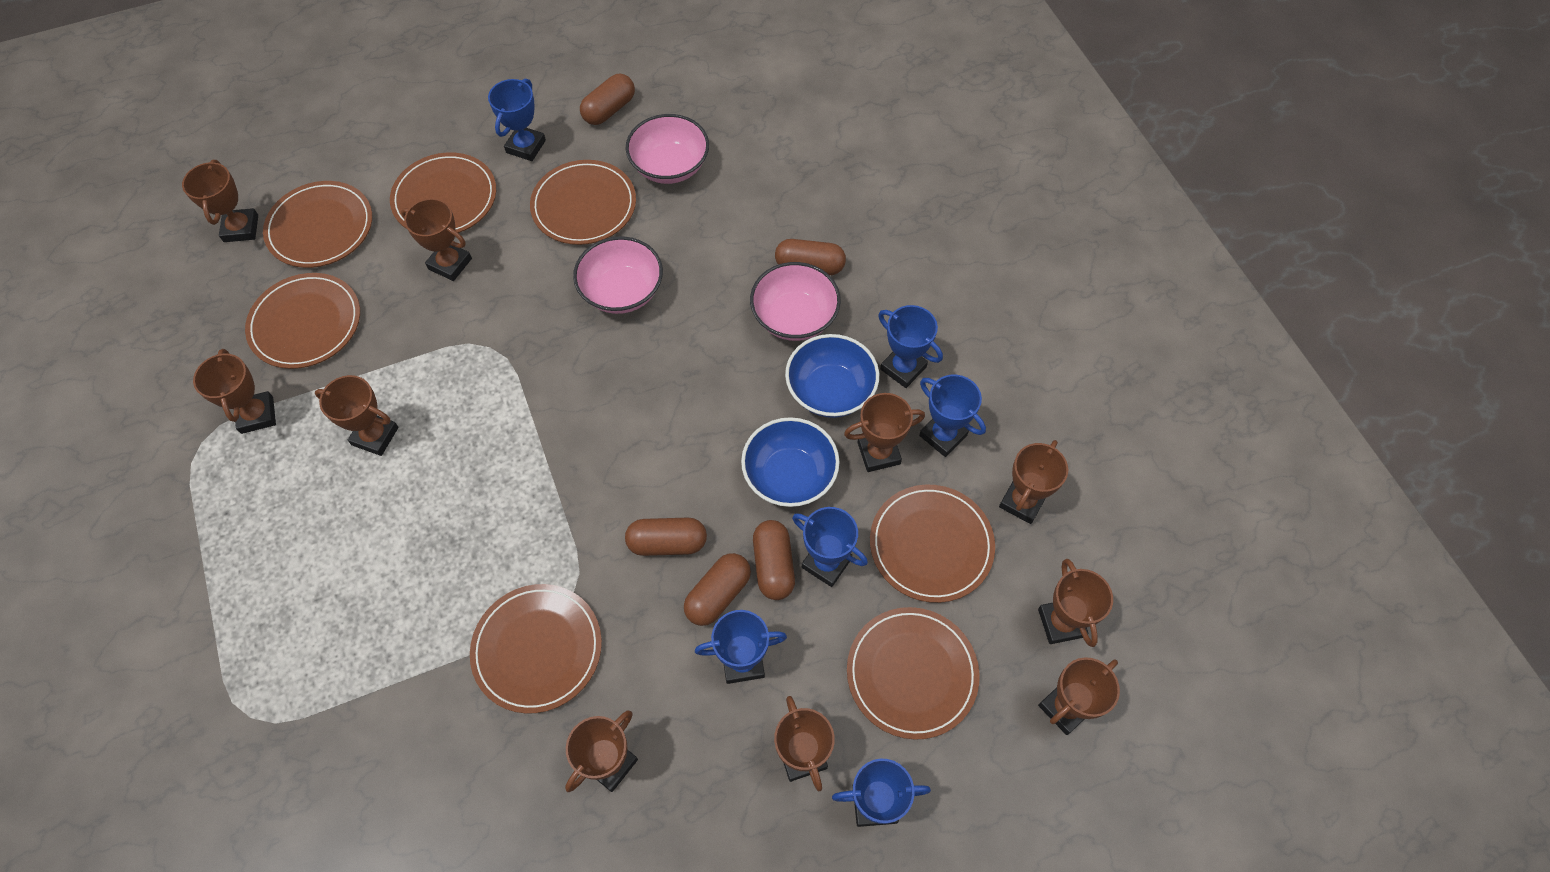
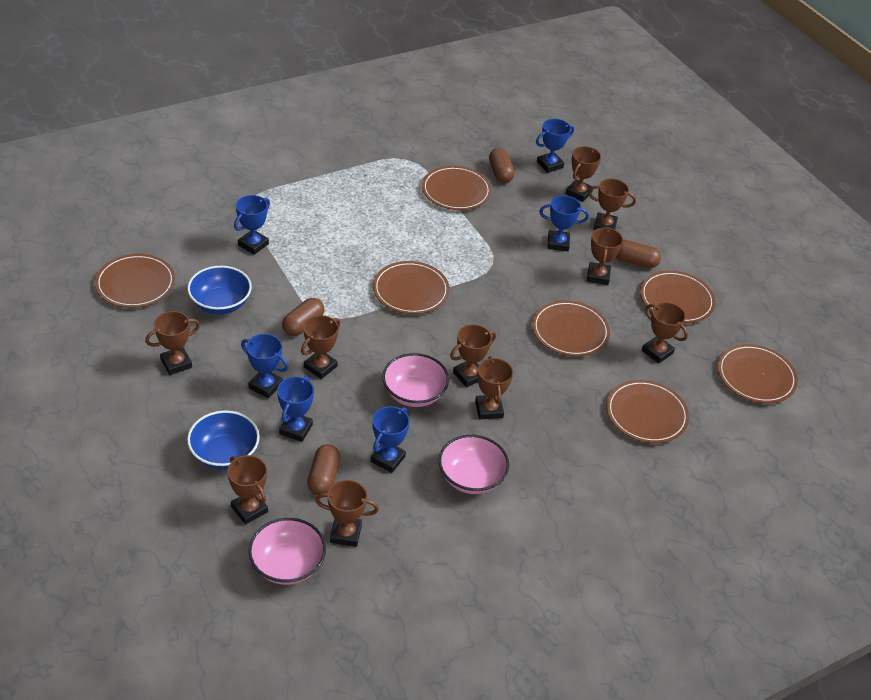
brown capsule: [580,74,635,125] [625,518,707,556] [684,553,751,626] [753,520,795,600] [775,239,846,275] = 5 -> [282,298,324,336] [307,444,341,495] [489,148,515,183] [616,240,661,268] = 4

